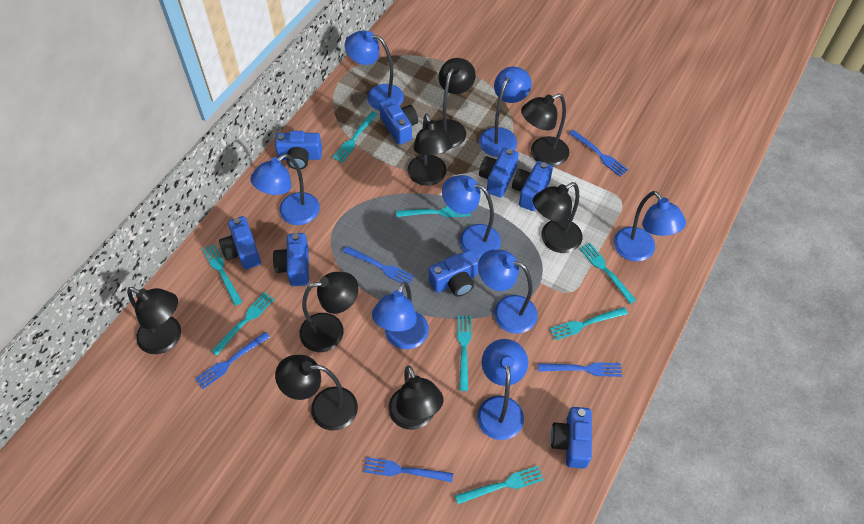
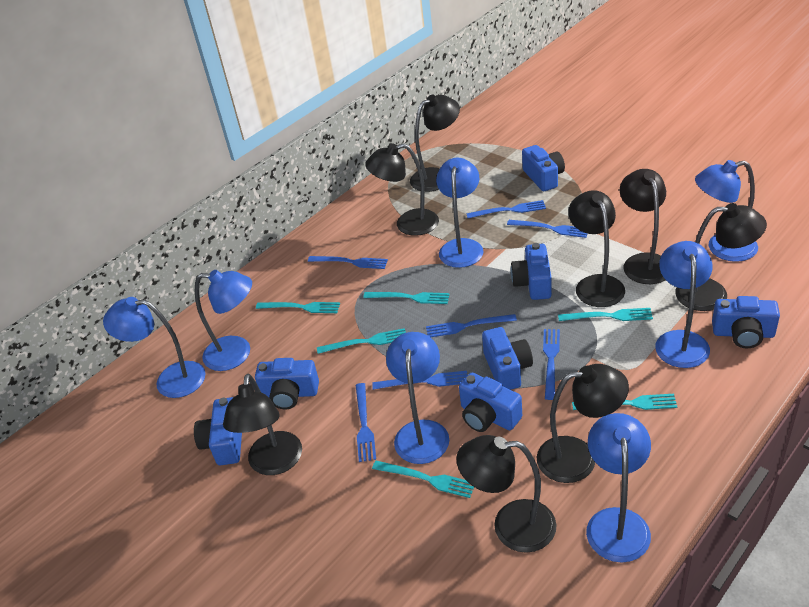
blue camera: [219,216,261,269] [273,233,309,286] [275,131,322,169] [379,97,418,145] [429,250,479,297] [479,148,519,198] [512,161,553,211] [551,407,592,469] = 8 -> [194,397,242,465] [255,358,319,410] [459,373,522,432] [482,327,533,390] [511,243,552,300] [522,145,565,191] [712,296,780,348] = 7
blue fork: [195,331,270,389] [343,246,414,285] [363,457,453,482] [538,362,622,377] [569,130,628,176] = 5 -> [308,256,388,269] [355,383,376,462] [372,371,467,390] [426,314,517,338] [466,200,546,218] [507,220,588,238] [543,329,560,400] = 7
blue lamp: [250,154,320,225] [345,30,404,111] [372,282,429,349] [442,175,501,259] [477,339,528,440] [478,250,538,334] [479,67,532,157] [614,191,686,261] = 8 -> [103,297,206,398] [195,270,252,371] [386,332,449,464] [436,158,483,268] [586,413,651,563] [655,241,713,368] [695,160,758,262] = 7
turquoise fork: [202,244,242,306] [211,292,274,356] [332,111,378,163] [396,206,471,217] [455,466,544,504] [457,316,471,391] [550,307,628,340] [579,243,636,304] = 8 -> [256,302,340,313] [317,328,406,354] [363,292,450,304] [372,461,474,498] [558,308,653,321] [572,394,677,410] = 6

